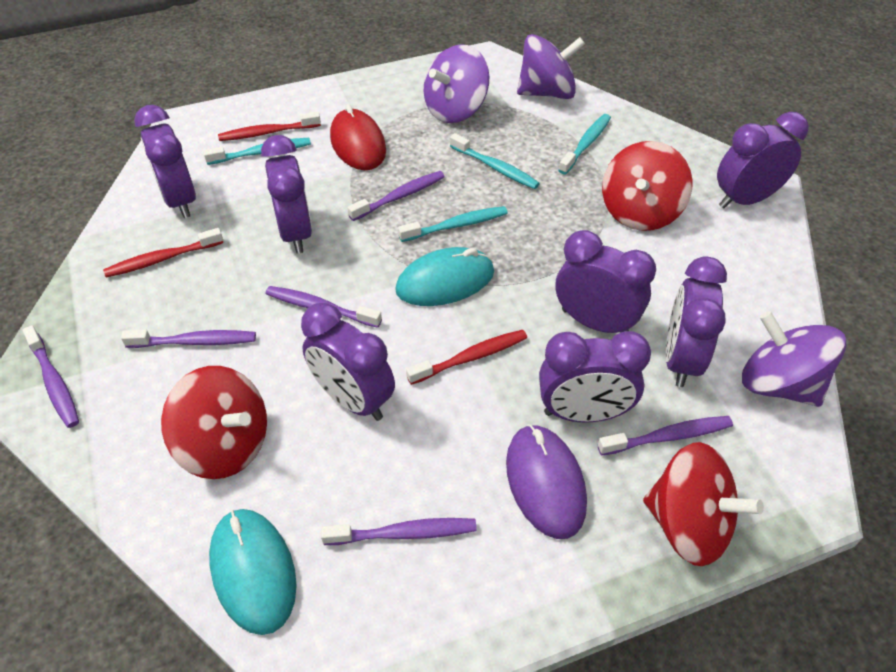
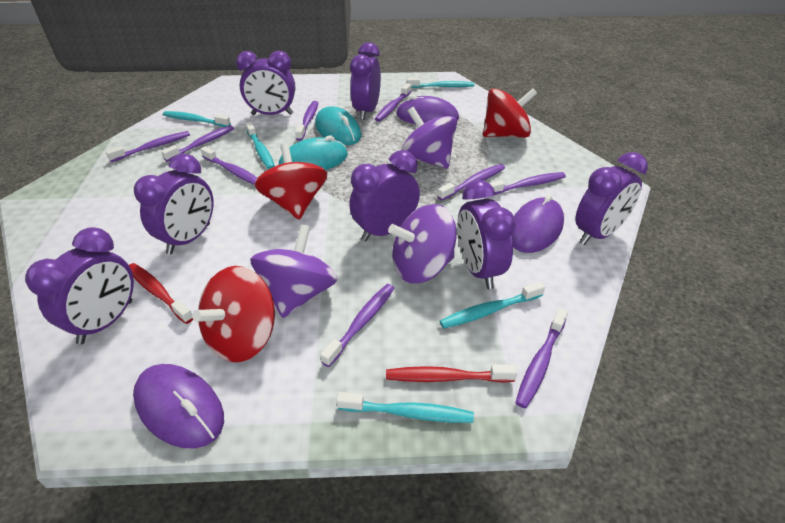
purple mouse: [506,424,587,539] = 1 -> [133,364,224,449] [396,95,459,124] [512,194,564,253] = 3
purple toothbrush: [23,325,79,428] [121,330,256,348] [266,286,382,328] [321,518,477,545] [347,171,445,221] [598,416,733,456] = 6 -> [106,131,190,162] [161,125,234,162] [200,146,257,185] [295,101,319,141] [320,284,394,367] [375,83,412,122] [437,164,505,200] [490,172,566,195] [515,308,568,408] = 9
red mouse: [330,105,386,170] = 1 -> none = 0
red toothbrush: [103,228,223,278] [218,112,321,141] [406,330,527,385] = 3 -> [129,263,193,324] [386,364,517,383] = 2
turquoise toothbrush: [203,138,311,165] [398,206,508,242] [450,133,540,189] [558,114,611,174] = 4 -> [163,111,231,127] [245,122,275,169] [336,392,474,423] [407,78,474,88] [440,282,545,329] = 5

